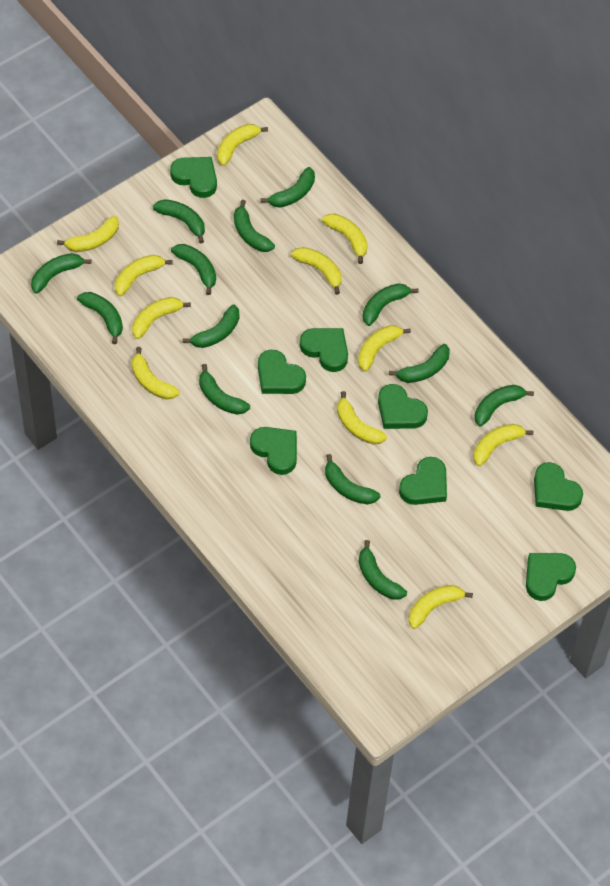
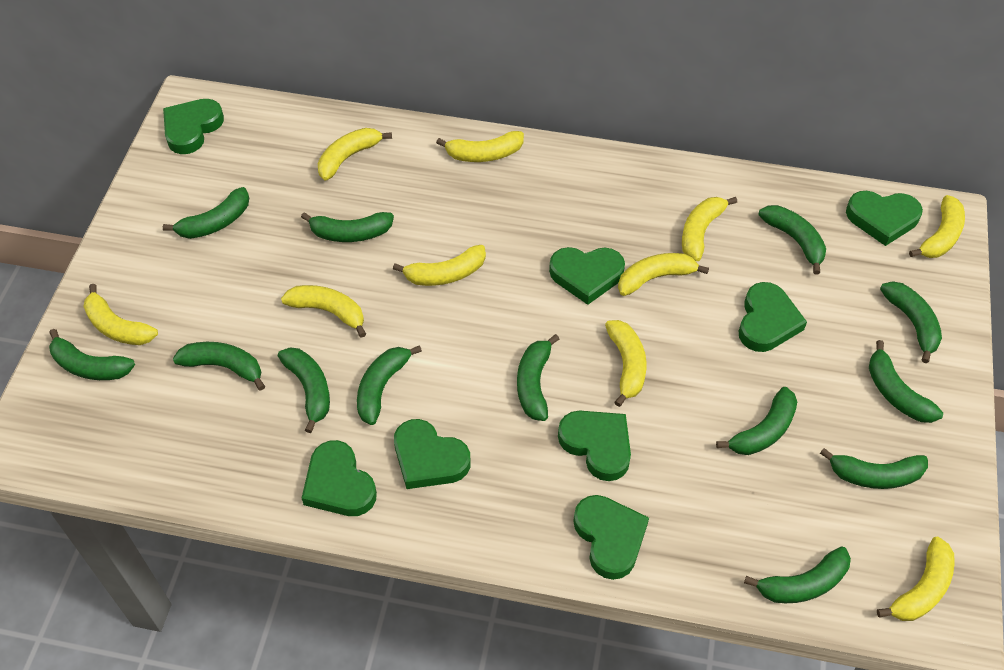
yellow banana: [57,216,119,252] [115,255,173,296] [132,297,191,339] [132,347,180,399] [217,124,268,166] [291,247,342,295] [322,214,368,264] [337,391,387,445] [358,325,411,372] [409,585,473,629] [473,424,533,466] = 11 -> [83,284,158,345] [281,285,366,338] [318,128,392,180] [393,245,486,286] [436,131,524,162] [605,320,646,407] [618,253,709,296] [682,197,737,261] [877,536,955,621] [909,195,965,258] = 10

